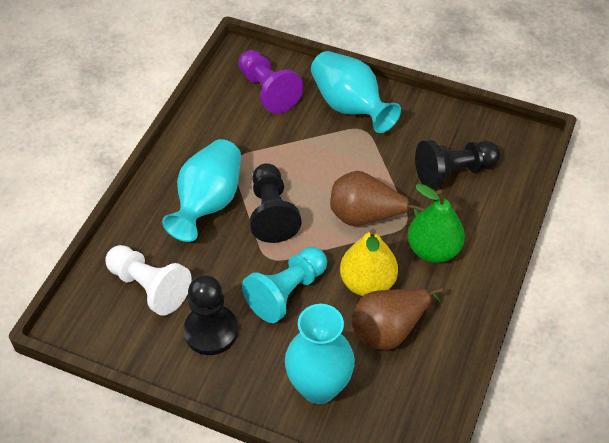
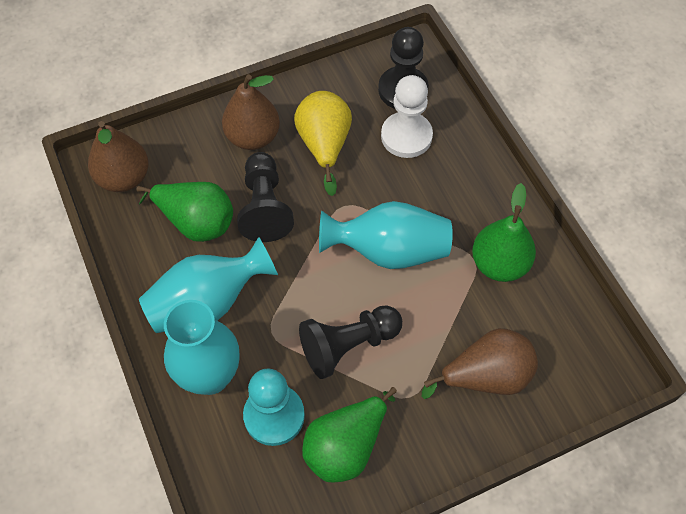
brown pear: [330,171,425,226] [352,287,443,350] = 2 -> [88,121,149,192] [222,74,280,150] [422,328,538,399] = 3
green pear: [408,184,465,263] = 1 -> [136,182,233,242] [302,387,397,483] [472,183,536,282] = 3
purple pawn: [238,50,303,114] = 1 -> none = 0

